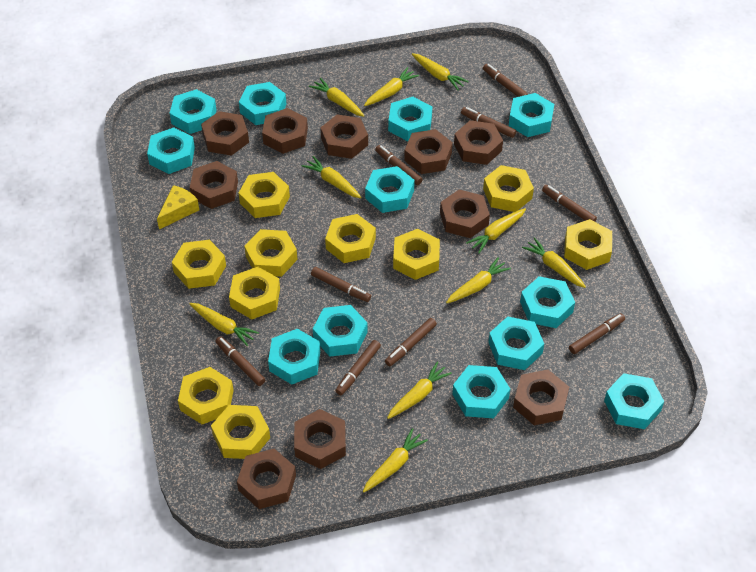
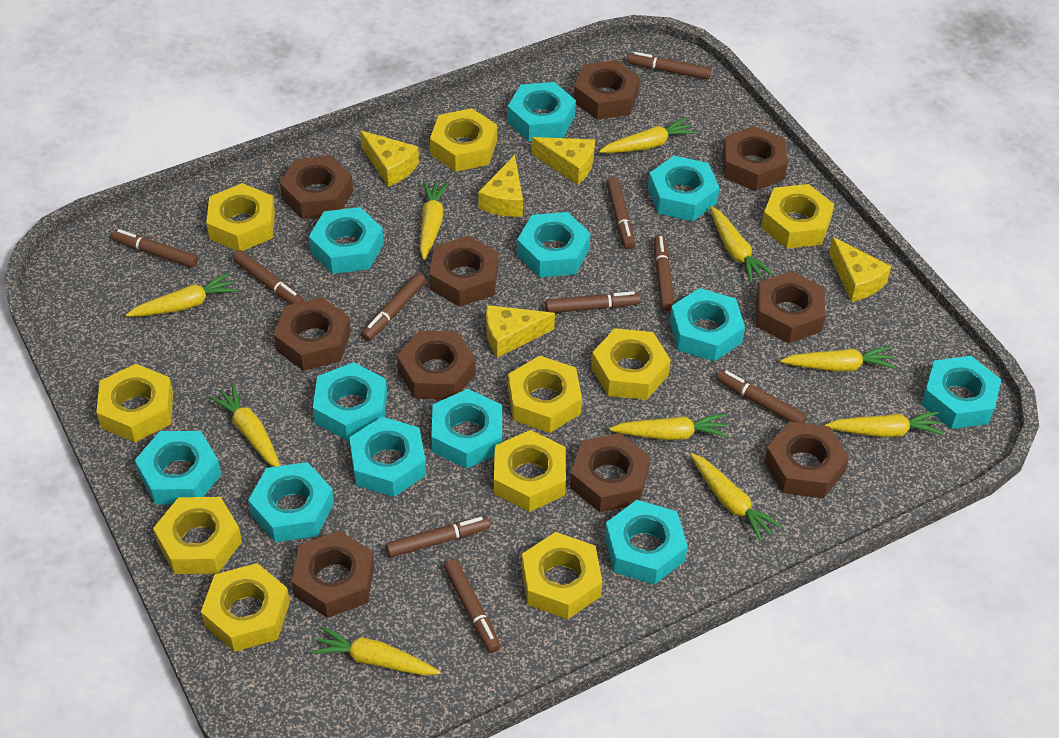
brown marker: [216,336,265,386] [311,267,371,302] [335,340,381,395] [375,145,423,185] [385,318,437,367] [461,107,516,138] [483,64,528,97] [542,185,597,222] [569,313,625,354] = 9 -> [112,229,198,268] [233,250,304,304] [361,273,426,341] [386,516,490,558] [444,559,501,653] [545,291,641,313] [606,177,635,249] [628,52,711,80] [654,235,674,311] [716,370,807,423] = 10
yellow cheese: [157,185,199,229] = 1 -> [360,131,419,187] [478,155,523,217] [486,305,555,358] [532,137,595,185] [829,237,891,302] = 5

